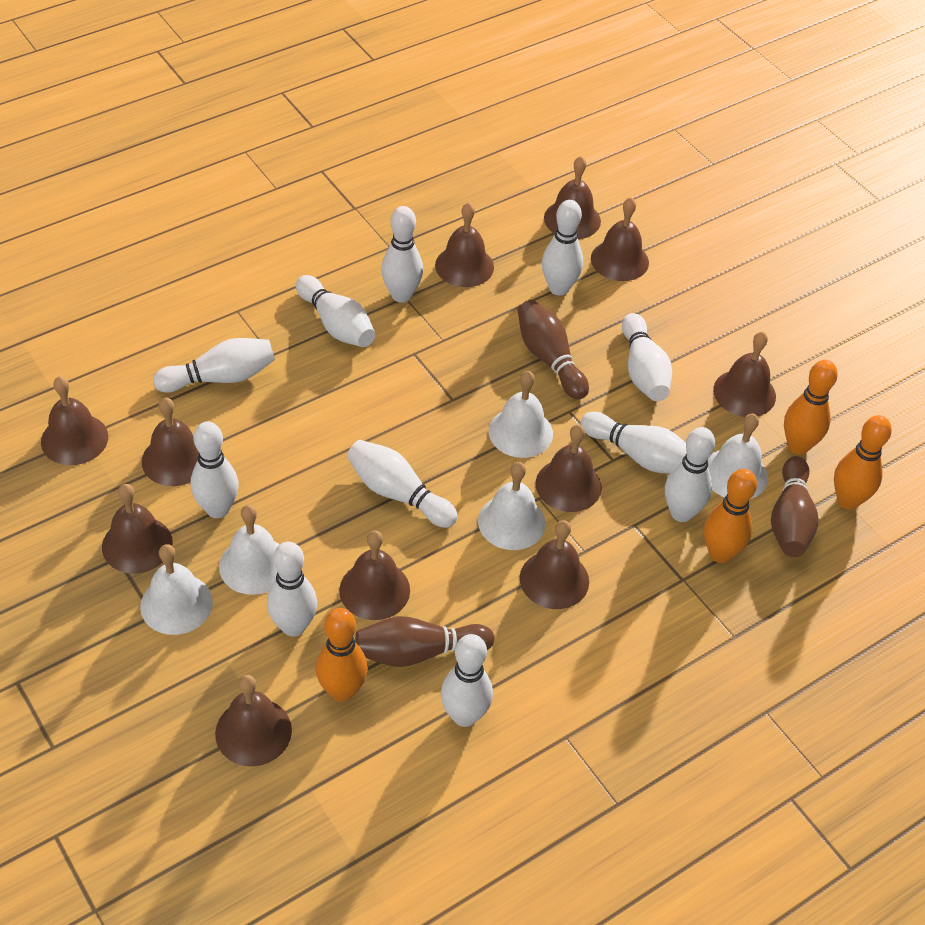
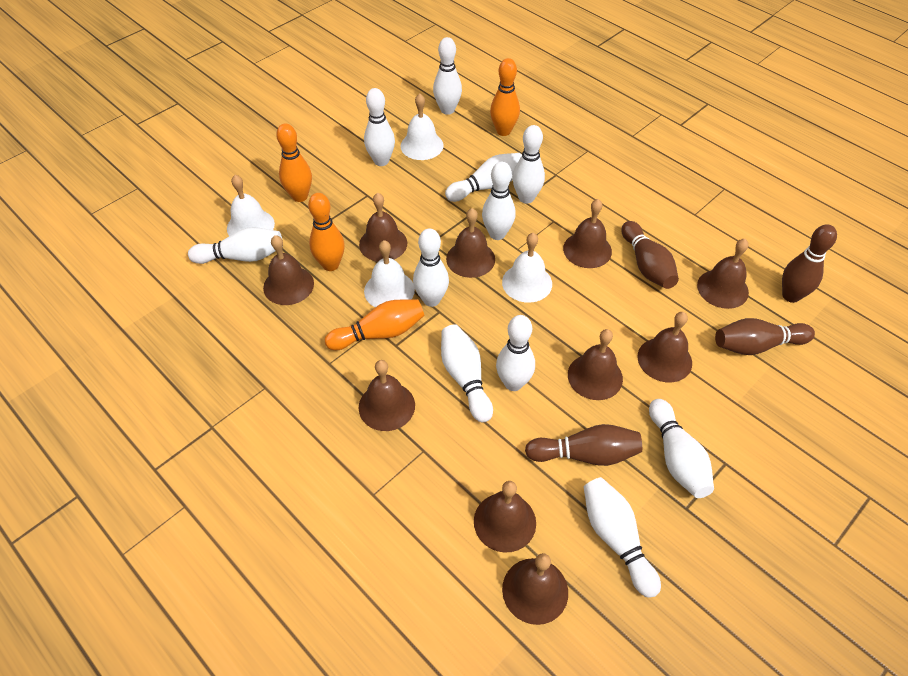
brown bell: [41,376,108,465] [102,484,173,574] [142,398,199,486] [215,675,292,766] [339,531,410,620] [435,203,494,287] [520,520,589,609] [536,424,602,512] [544,156,601,239] [591,197,649,281] [713,331,776,417] = 11 -> [263,235,314,305] [359,193,407,262] [359,360,415,431] [446,208,495,278] [474,481,536,552] [502,553,568,625] [563,199,612,268] [568,329,623,400] [637,312,692,382] [697,239,749,309] = 10
brown bowling pin: [355,616,494,667] [518,300,589,400] [771,456,819,557] = 3 -> [525,424,642,466] [621,221,679,289] [715,318,815,355] [782,224,837,303] = 4
white bell: [140,544,213,635] [219,505,280,595] [478,462,546,550] [489,371,553,458] [708,414,768,499] = 5 -> [227,175,275,236] [364,240,415,307] [400,93,444,160] [502,233,552,303] = 4

